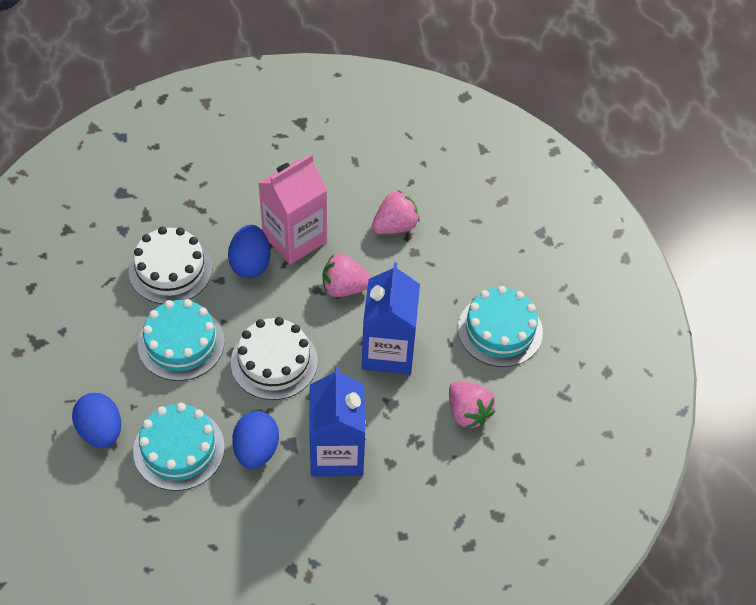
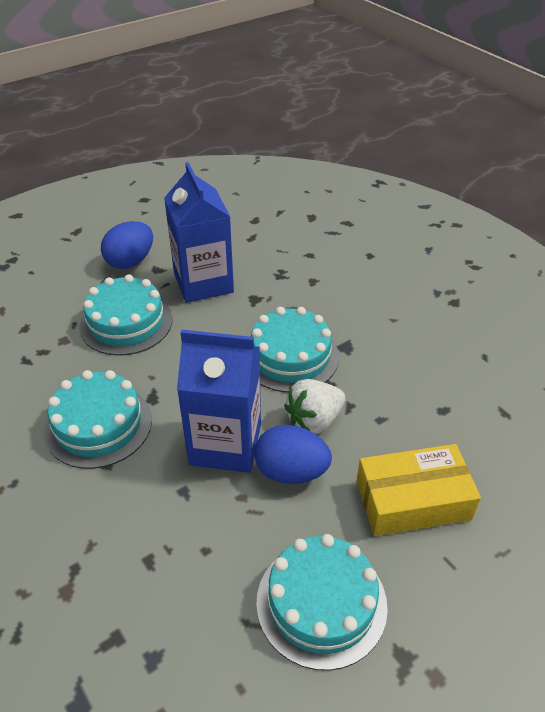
blue egg: [72,393,121,448] [228,225,271,278] [232,411,279,469] = 3 -> [101,221,153,269] [254,425,332,484] = 2
pink carton: [259,154,327,265] = 1 -> none = 0
pink strawberry: [323,254,372,297] [372,190,420,234] [449,381,495,428] = 3 -> none = 0
turquoise cake: [133,403,225,491] [138,299,225,381] [458,286,543,367] = 3 -> [44,370,152,469] [79,274,173,356] [251,307,339,393] [256,534,388,671] = 4
white cake: [129,227,212,304] [231,317,318,400] = 2 -> none = 0
white strawberry: none = 0 -> [284,379,346,434] = 1
yellow box: none = 0 -> [357,444,481,536] = 1

